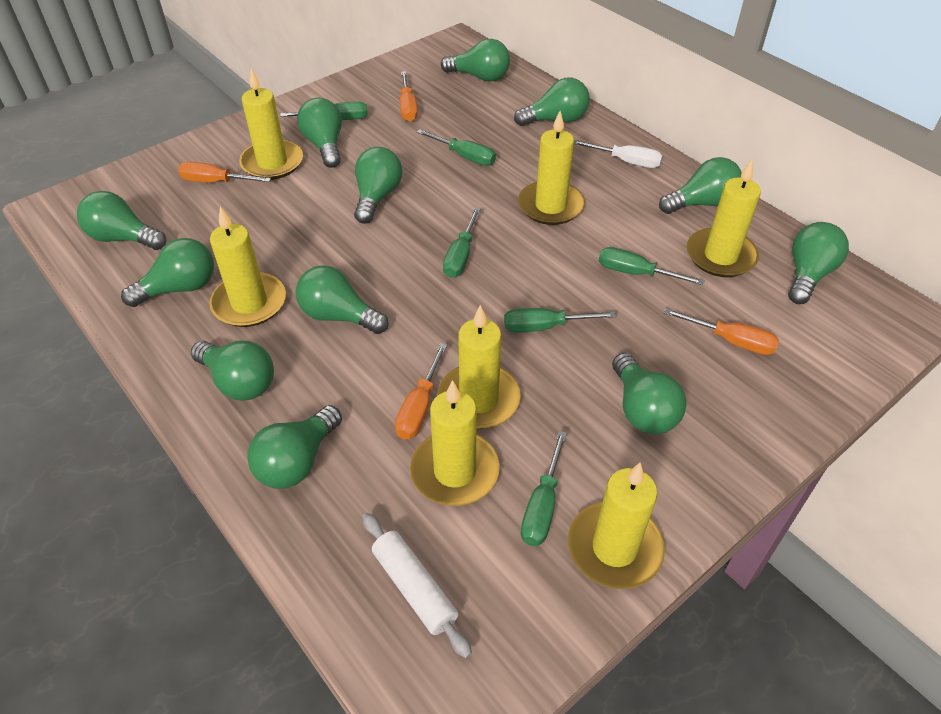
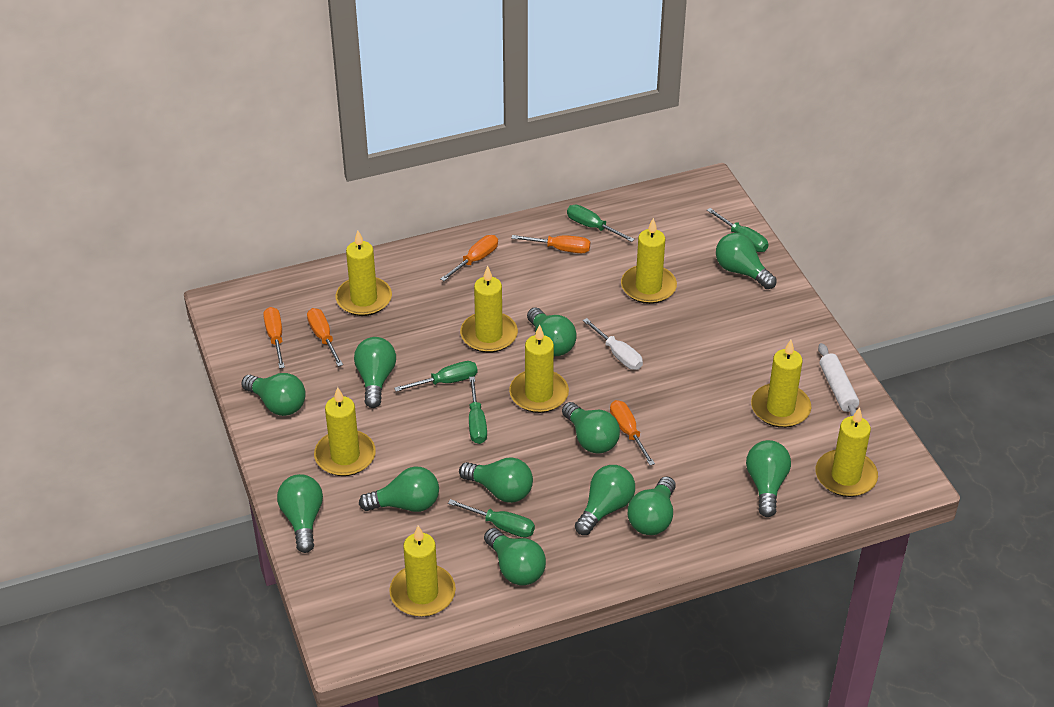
green screwdriver: [280,101,368,120] [417,129,496,166] [443,207,481,278] [504,308,616,333] [521,431,567,546] [599,247,705,285] = 6 -> [394,361,478,392] [448,499,535,538] [469,376,487,444] [567,205,635,242] [707,208,768,252] = 5
orange screwdriver: [178,162,271,183] [395,343,447,439] [400,71,418,122] [664,308,779,355] = 4 -> [263,307,285,369] [307,308,343,367] [440,235,498,281] [511,235,590,253] [610,400,655,465] = 5
yellow candle: [209,207,286,327] [239,69,303,180] [410,380,500,506] [437,305,521,429] [518,111,585,225] [568,463,665,589] [687,160,761,277] = 7 -> [314,387,376,476] [336,231,392,316] [389,526,456,617] [460,266,518,353] [509,325,569,413] [621,218,677,304] [751,340,811,428] [815,407,878,497] = 8

